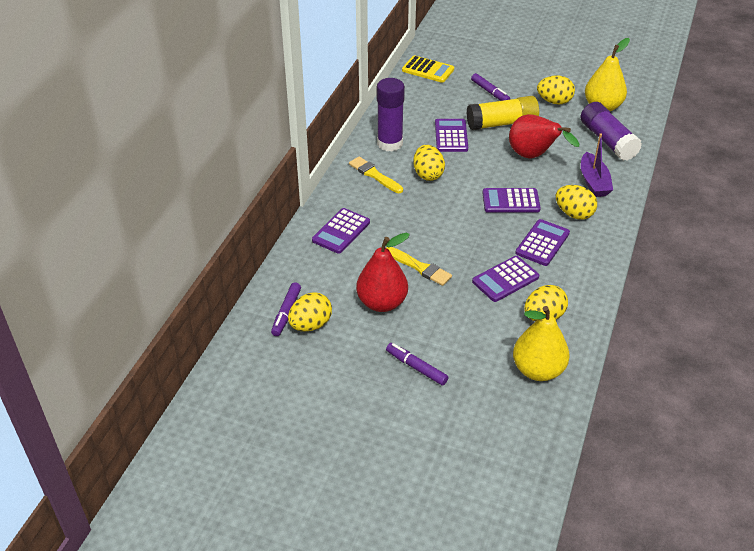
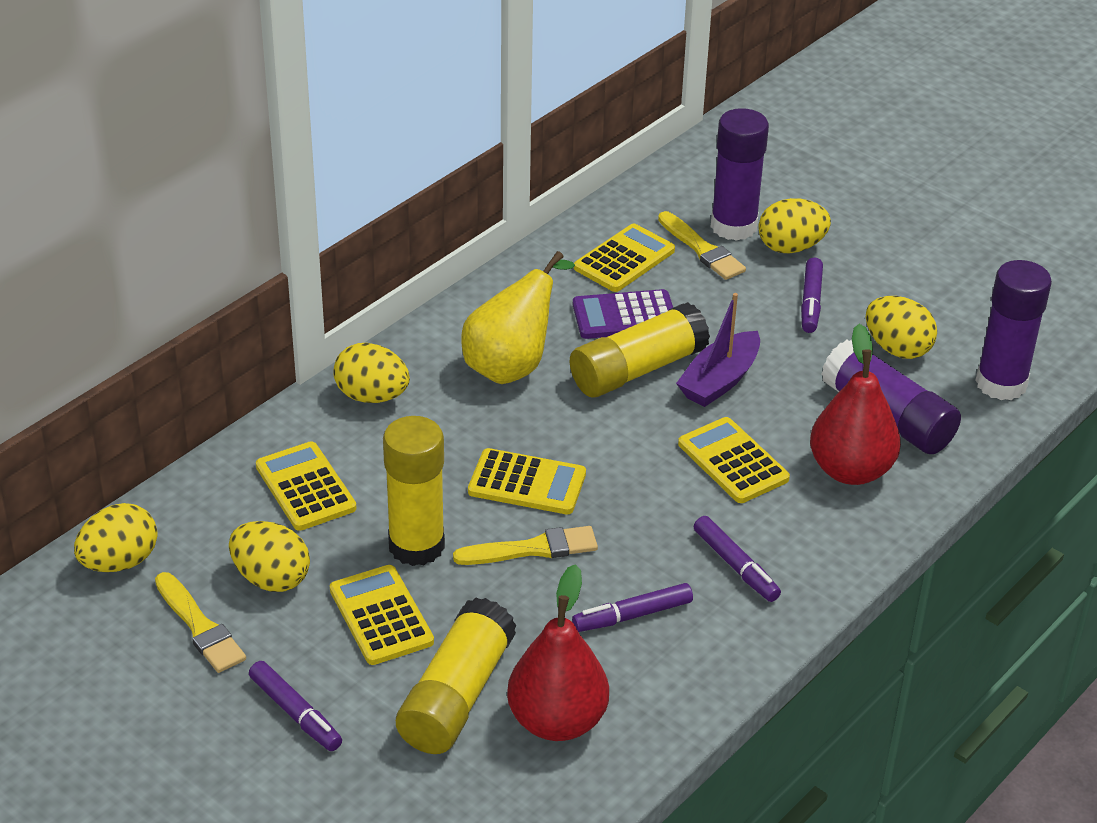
purple calculator: [312,208,370,254] [435,119,468,152] [472,256,539,302] [483,188,541,213] [515,219,570,266] = 5 -> [573,289,673,339] = 1
purple glue stick: [377,78,405,151] [581,102,642,161] = 2 -> [711,108,769,241] [821,340,961,454] [975,260,1052,400] = 3
purple marker: [271,282,301,336] [386,343,449,386] [471,73,510,101] = 3 -> [249,661,342,751] [572,583,693,632] [694,516,781,602] [801,258,823,333] = 4
yellow brush: [349,156,403,193] [386,247,452,286] = 2 -> [155,572,246,673] [453,526,598,565] [658,211,746,280] = 3
yellow calculator: [402,55,454,83] = 1 -> [256,441,356,531] [330,565,434,665] [468,448,586,514] [574,223,675,292] [678,417,790,503] = 5
yellow glue stick: [466,96,539,130] = 1 -> [383,416,445,566] [396,597,517,754] [570,302,710,398] = 3
yellow pear: [513,306,570,381] [585,38,630,111] = 2 -> [462,251,575,384] = 1

